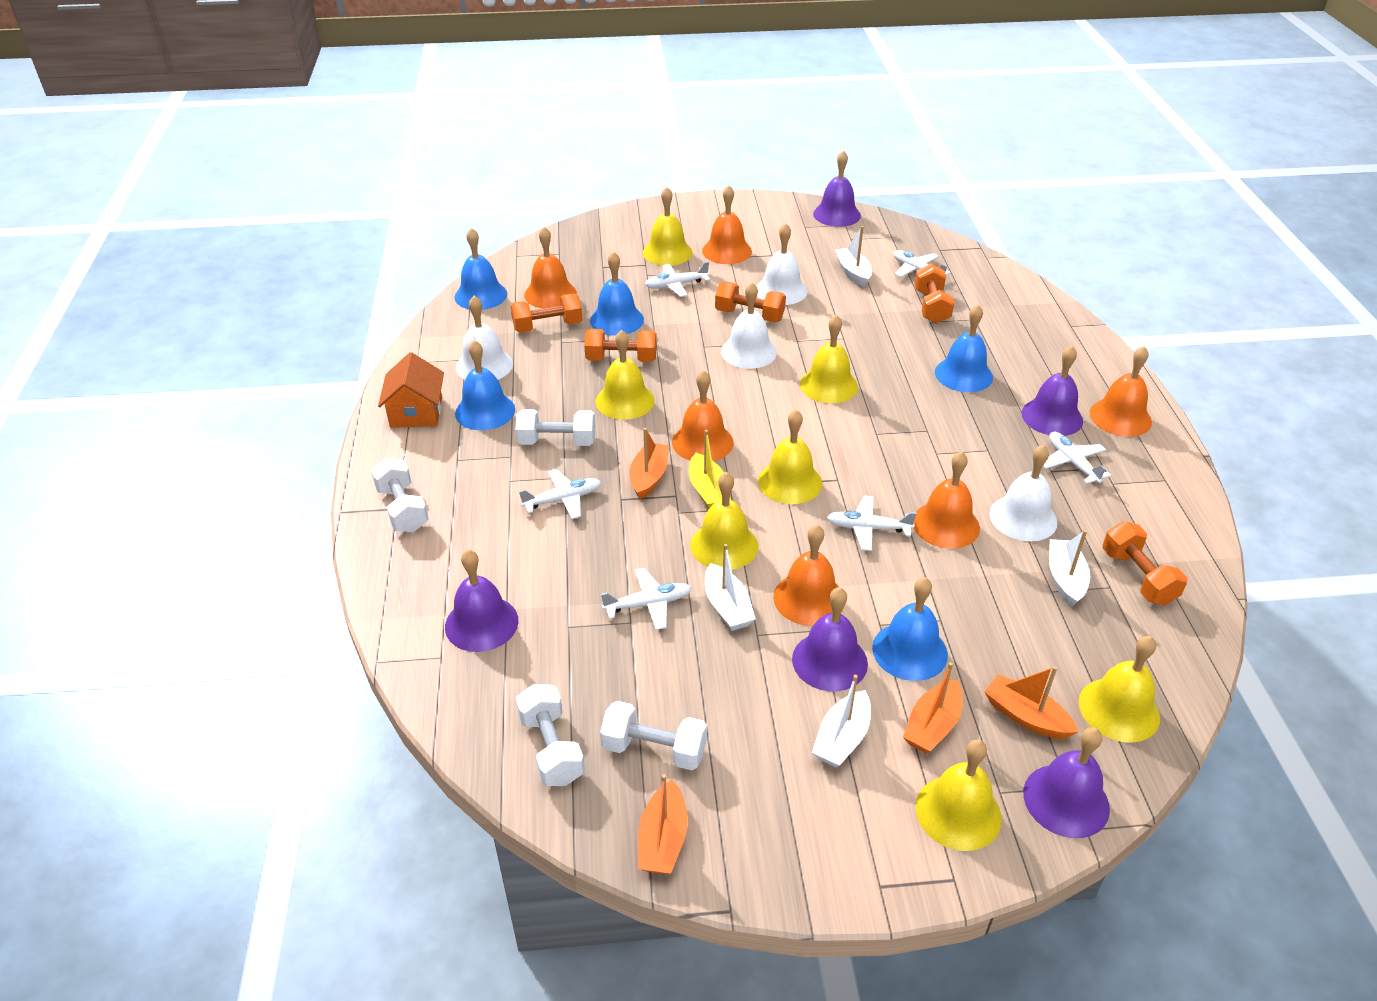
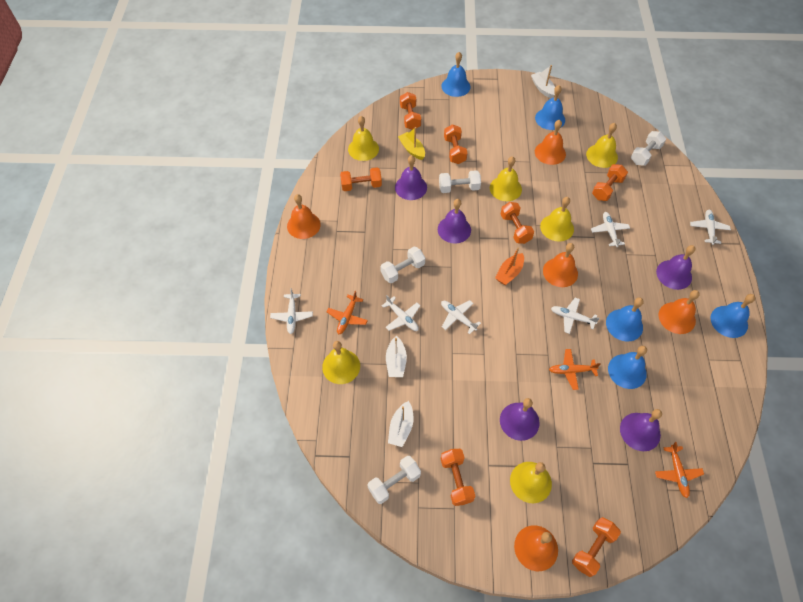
orange bell: [524,227,577,308] [672,370,734,461] [702,185,752,264] [773,525,845,626] [913,451,980,548] [1089,346,1152,437] = 6 -> [287,194,321,239] [514,525,558,571] [535,120,566,165] [543,243,578,287] [659,290,700,334] = 5
orange boat: [630,428,669,499] [638,774,688,874] [903,662,963,753] [985,666,1079,739] = 4 -> [495,248,524,285] = 1
orange dumbbell: [511,293,583,333] [584,329,657,362] [715,282,786,322] [914,263,954,324] [1102,521,1187,605] = 5 -> [340,167,382,191] [400,92,421,130] [441,449,475,506] [444,124,467,164] [500,202,534,244] [572,517,621,577] [592,164,628,201] = 7
orange house: [378,352,444,428] = 1 -> none = 0
orange plane: none = 0 -> [327,291,368,334] [549,349,601,390] [655,442,704,498] = 3
white bell: [456,296,513,380] [721,282,777,369] [756,223,808,305] [989,444,1057,541] = 4 -> none = 0
white boat: [705,544,756,631] [812,675,871,768] [835,226,872,287] [1049,530,1090,607] = 4 -> [386,336,407,377] [388,401,413,447] [531,65,555,98] = 3
yellow bell: [595,330,655,420] [643,187,693,266] [690,472,758,570] [758,410,822,504] [800,315,858,403] [916,739,1002,851] [1079,636,1160,743] = 7 -> [322,341,360,384] [348,116,379,161] [490,156,522,201] [510,462,552,503] [540,197,574,242] [586,123,618,168] = 6

